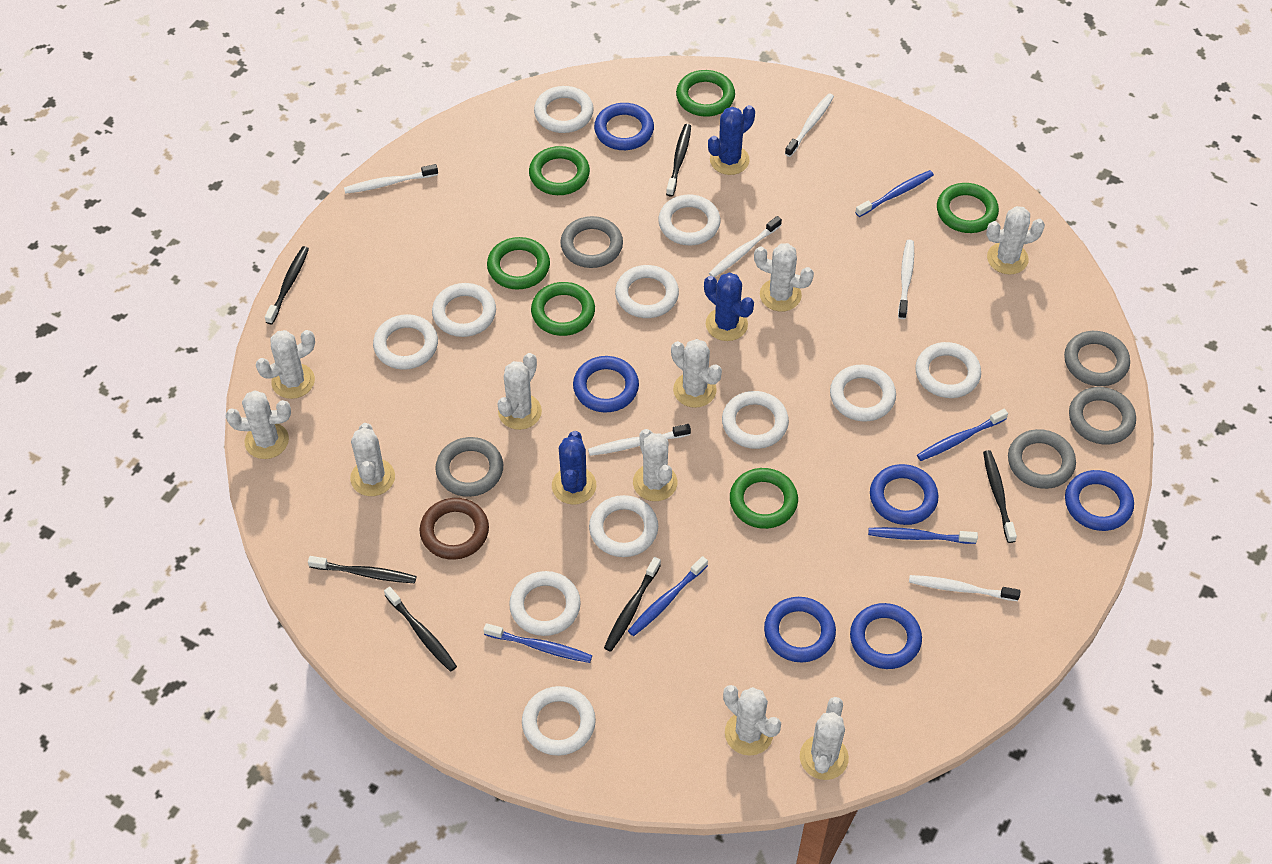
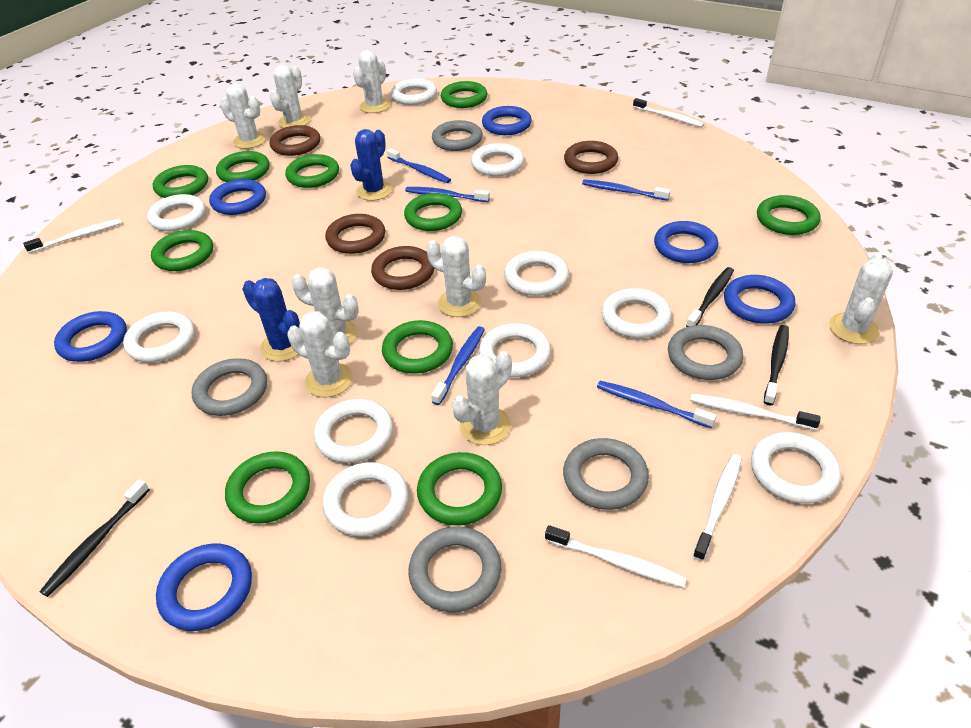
black toothbrush: [265,246,309,325] [308,556,416,583] [384,587,457,672] [604,557,661,652] [666,124,691,197] [983,450,1017,543] = 6 -> [39,479,150,597] [686,267,734,327] [764,325,789,405] = 3
blue cactus: [552,431,596,505] [704,272,754,341] [708,105,755,175] = 3 -> [242,278,300,362] [350,129,392,201] = 2
brown ring: [420,498,489,560] = 1 -> [269,125,320,156] [325,214,385,254] [371,246,434,290] [564,141,618,174] = 4
green ring: [487,237,550,290] [529,146,590,195] [531,282,595,336] [676,70,735,117] [730,468,798,529] [937,183,999,233] = 6 -> [151,230,213,271] [153,165,208,198] [216,151,270,182] [225,451,310,524] [285,154,339,188] [382,320,453,374] [404,193,462,231] [417,452,502,526] [441,81,487,108] [757,195,820,235] = 10
white cactus: [226,390,291,459] [256,330,315,399] [350,423,395,496] [498,353,542,430] [633,429,677,501] [671,339,722,408] [723,685,781,756] [754,243,814,312] [800,697,849,780] [986,206,1045,275] = 10 -> [220,83,266,149] [270,65,310,128] [287,311,353,397] [291,267,359,344] [353,50,390,113] [426,236,486,317] [452,351,512,445] [829,254,893,344] = 8
white ring: [373,314,438,370] [432,283,496,337] [509,571,581,636] [522,686,596,756] [534,86,594,133] [589,495,658,557] [615,265,679,318] [659,195,720,245] [722,391,789,449] [830,365,896,422] [915,342,981,398] = 11 -> [123,312,195,362] [147,194,206,231] [314,399,393,463] [323,462,409,537] [391,78,437,105] [471,143,524,176] [479,323,551,377] [504,251,569,296] [601,288,672,338] [751,432,841,504] = 10
white toothbrush: [344,164,438,194] [588,424,691,456] [709,216,782,277] [785,93,834,157] [898,240,914,319] [909,575,1020,601] = 6 -> [23,219,122,253] [545,525,687,587] [633,98,704,127] [690,394,821,430] [693,454,742,561] = 5

